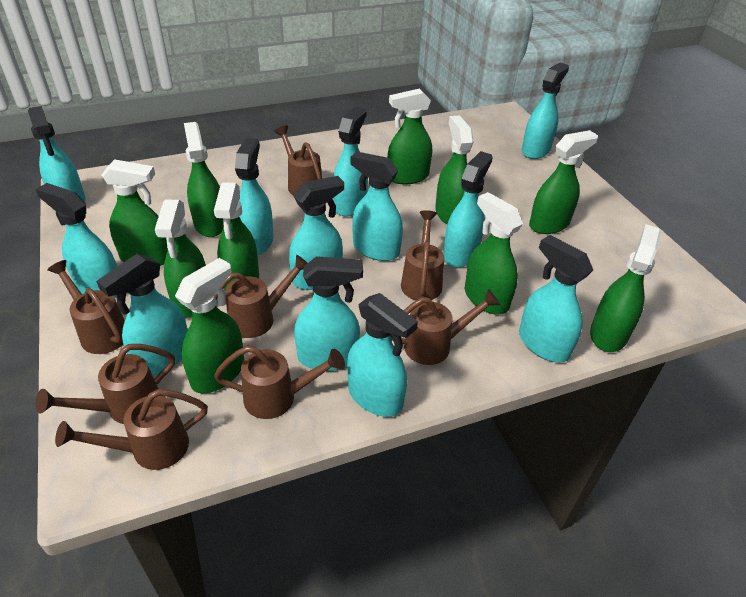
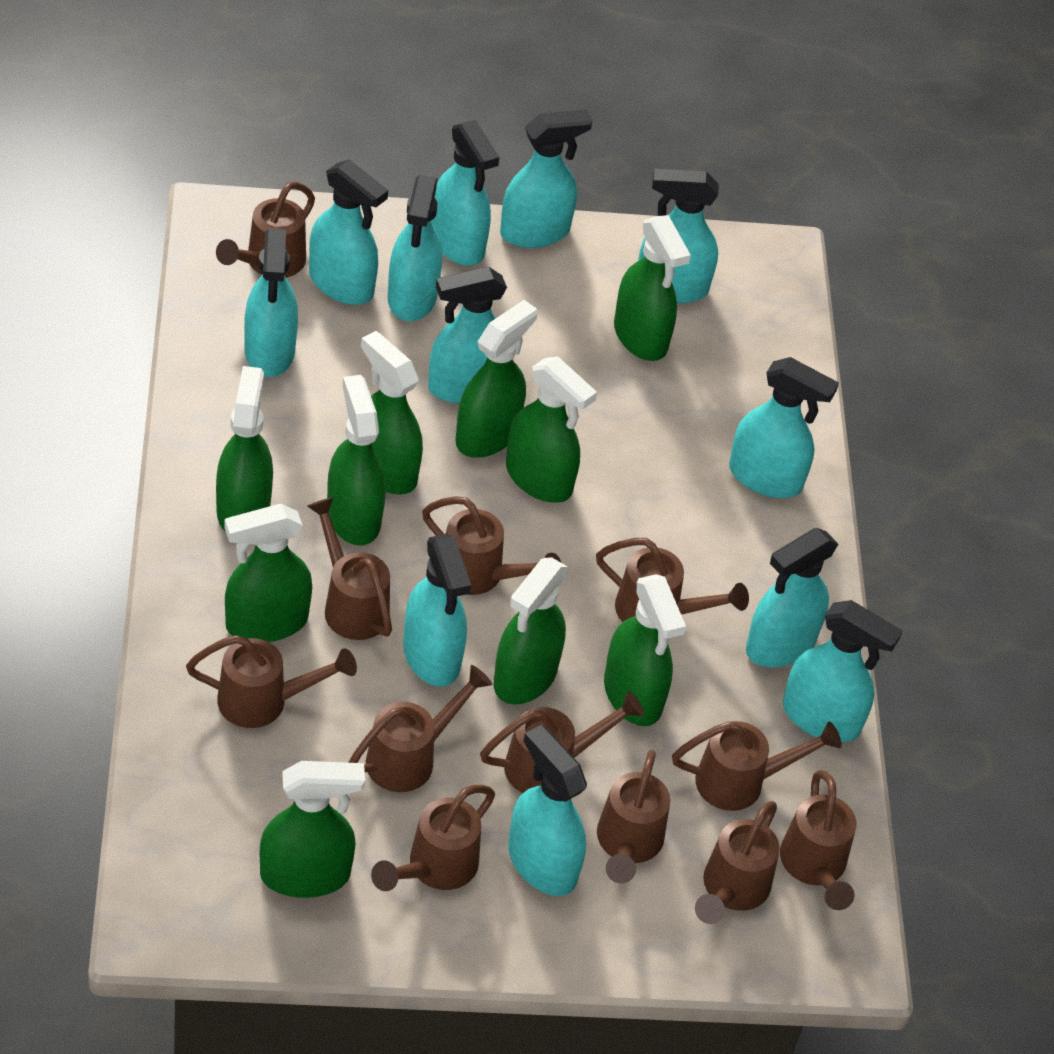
brown watering can: [36,344,175,424] [47,260,125,354] [55,389,208,470] [214,346,345,419] [215,255,307,338] [274,126,322,195] [390,289,500,365] [401,210,444,300] = 8 -> [186,635,357,728] [216,182,315,277] [307,497,392,640] [348,665,492,792] [371,785,495,891] [422,496,561,595] [480,691,644,793] [596,538,749,622] [597,750,670,883] [672,721,842,811] [695,801,780,924] [780,770,856,910] = 12

